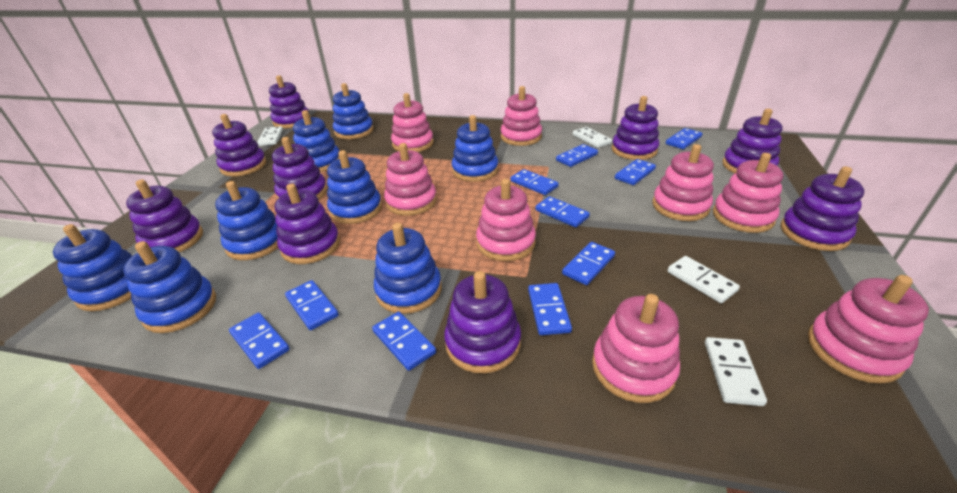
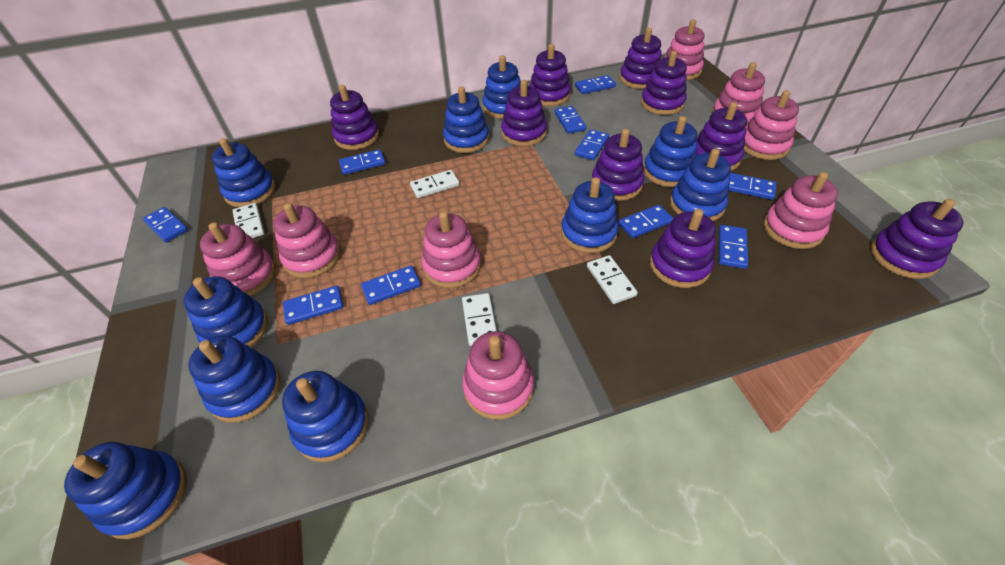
blue stacking toy: [53,224,132,311] [123,241,216,333] [215,181,278,260] [293,110,340,172] [327,150,382,224] [333,83,374,139] [374,223,442,314] [452,115,498,182] = 8 -> [64,442,187,539] [183,276,268,348] [188,336,280,423] [212,138,275,207] [282,371,369,462] [443,87,489,153] [483,56,521,119] [561,177,618,253] [643,116,697,187] [670,148,731,221] = 10

